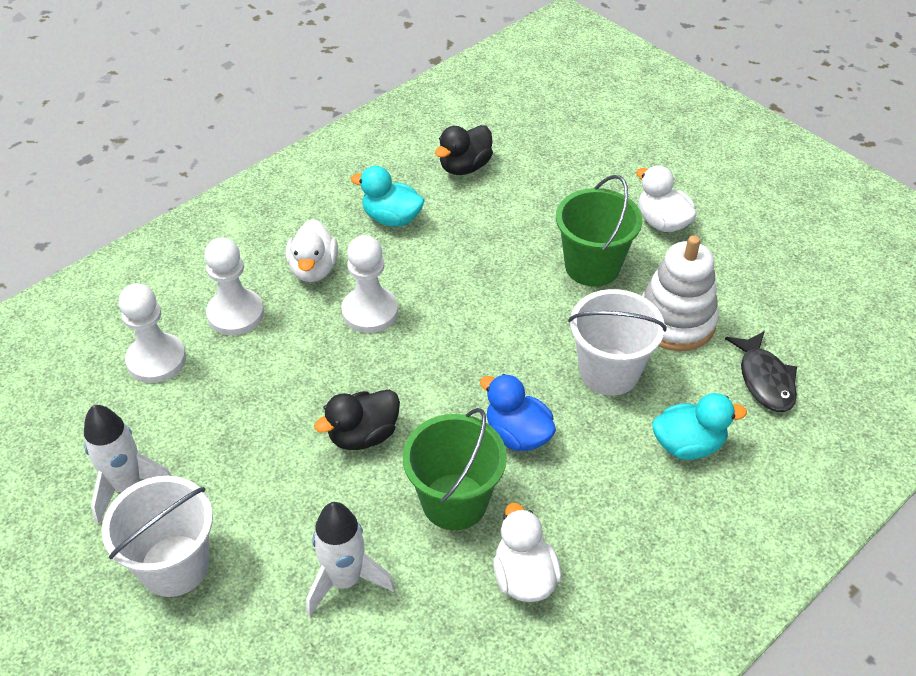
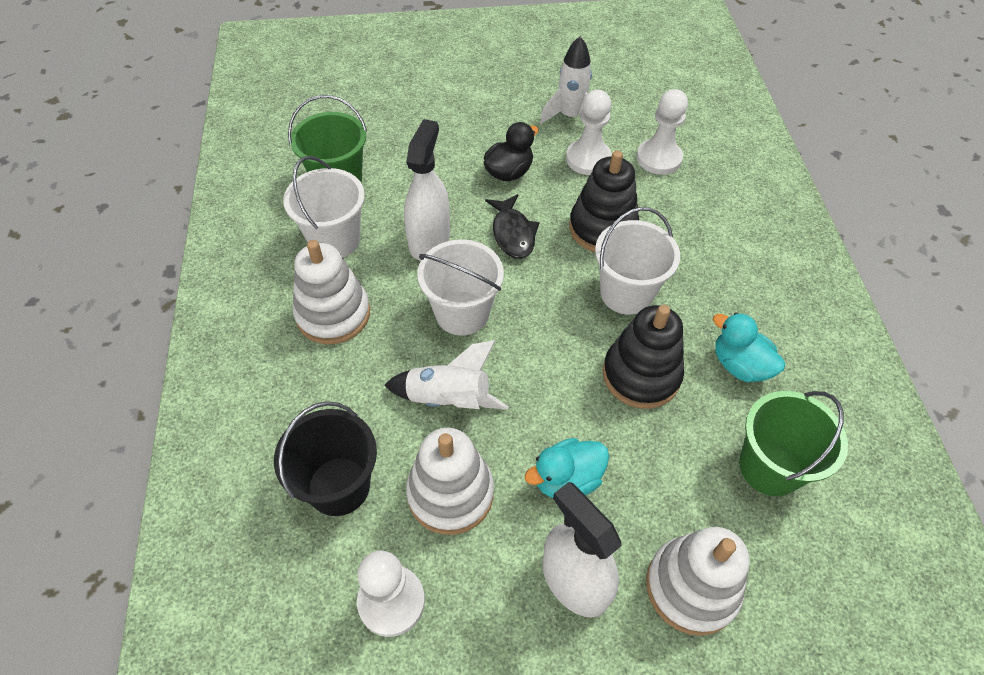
black bucket: none = 0 -> [274,401,377,516] = 1
black duck: [314,390,400,450] [435,125,493,175] = 2 -> [483,122,539,181] = 1
black stacking toy: none = 0 -> [569,150,639,252] [603,305,684,409] = 2
blue duck: [480,374,556,451] = 1 -> none = 0
white bucket: [101,476,213,597] [568,289,666,396] = 2 -> [283,156,365,258] [417,239,504,336] [595,207,680,315] = 3
white duck: [286,219,338,282] [493,503,562,602] [636,166,696,232] = 3 -> none = 0
white spray bottle: none = 0 -> [404,119,450,261] [542,482,621,618] = 2
white stacking toy: [642,235,719,351] = 1 -> [293,240,370,344] [406,428,494,535] [646,527,750,636] = 3

